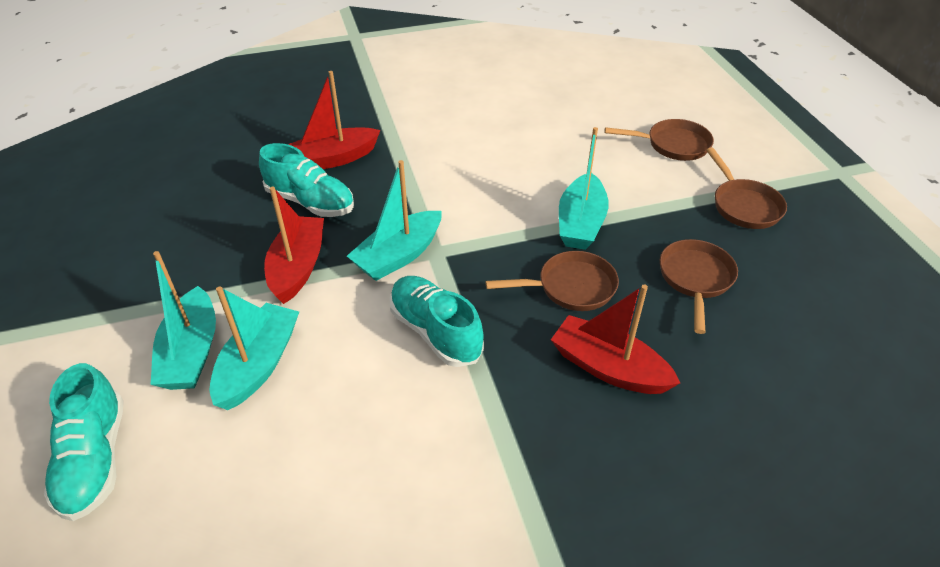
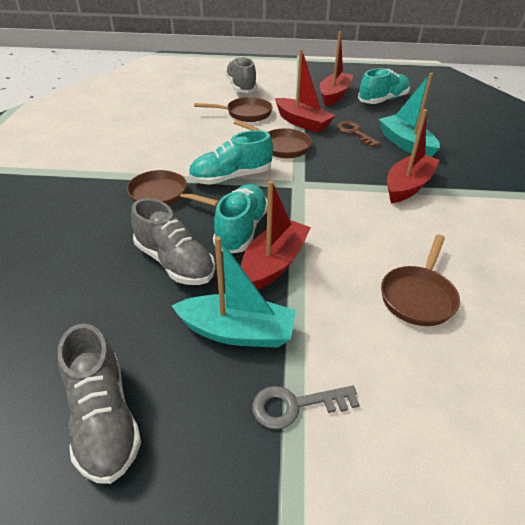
brown key: none = 0 -> [337,121,381,147] = 1
grey key: none = 0 -> [252,386,360,430] = 1
grey shoe: none = 0 -> [58,323,141,484] [131,198,215,285] [225,56,257,93] = 3
red boat: [264,187,324,304] [288,71,380,169] [551,285,680,394] = 3 -> [241,180,311,290] [275,49,335,133] [320,31,353,106] [387,109,440,203] = 4
turquoise boat: [150,251,216,390] [210,286,299,410] [347,160,442,281] [559,127,609,250] = 4 -> [172,236,296,348] [379,73,440,157] = 2

